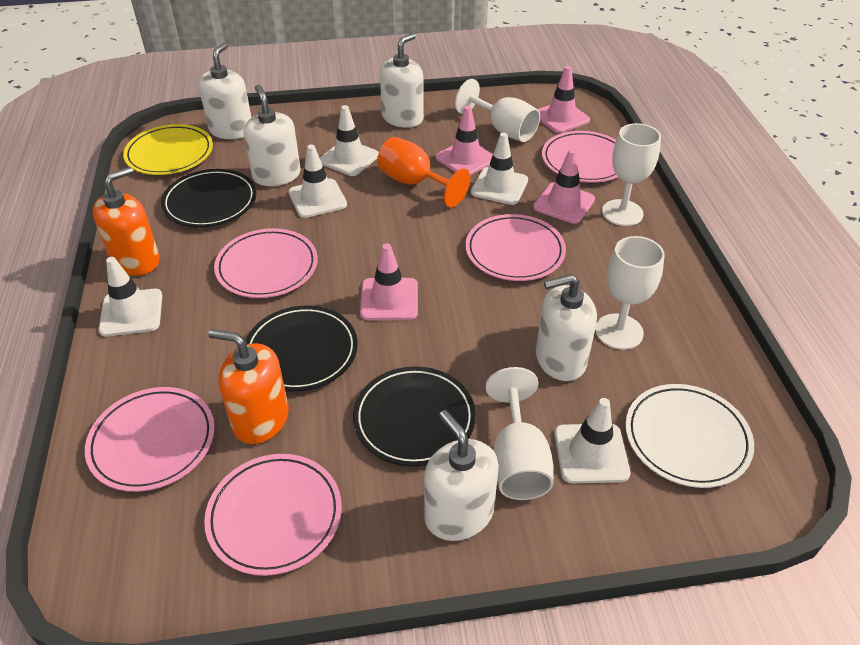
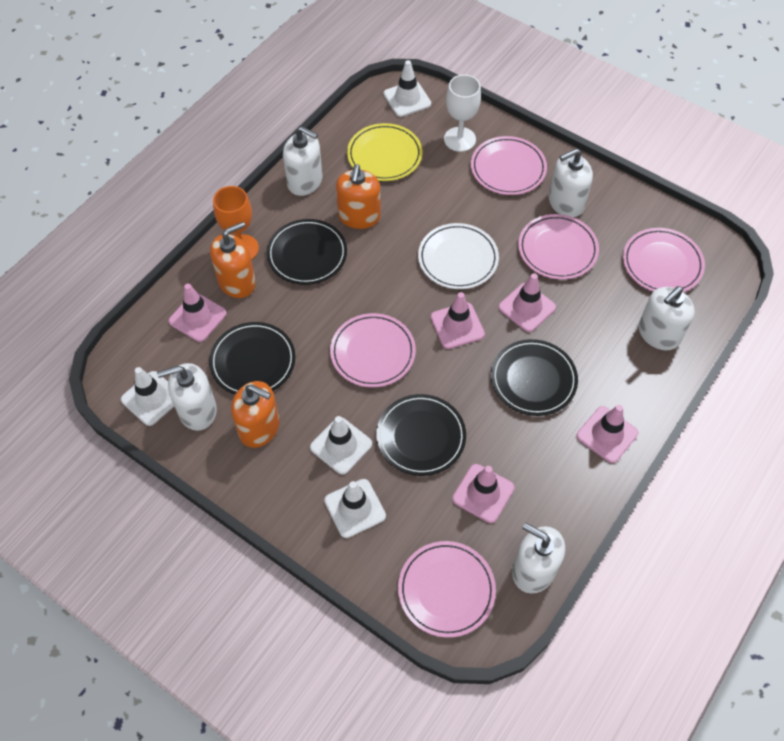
black plate: [161,169,256,227] [246,306,358,391] [353,366,476,466] = 3 -> [209,322,296,395] [267,219,347,285] [376,394,466,476] [491,339,578,416] = 4
orange soap dispenser: [93,167,160,276] [208,329,289,444] = 2 -> [210,222,256,298] [231,381,280,448] [336,164,381,229] = 3
pink traffic cone: [360,243,418,320] [436,106,493,175] [533,149,595,224] [538,66,590,133] = 4 -> [169,284,227,342] [431,292,485,349] [452,464,514,523] [498,273,556,332] [577,405,638,463] = 5
white goblet: [455,79,540,142] [486,367,554,500] [595,236,664,350] [602,123,661,226] = 4 -> [444,74,481,152] = 1
white traffic cone: [99,257,163,337] [289,144,347,218] [320,105,379,176] [471,133,528,205] [554,398,630,484] = 5 -> [121,367,174,426] [310,416,372,475] [324,479,386,538] [384,60,431,117] = 4

